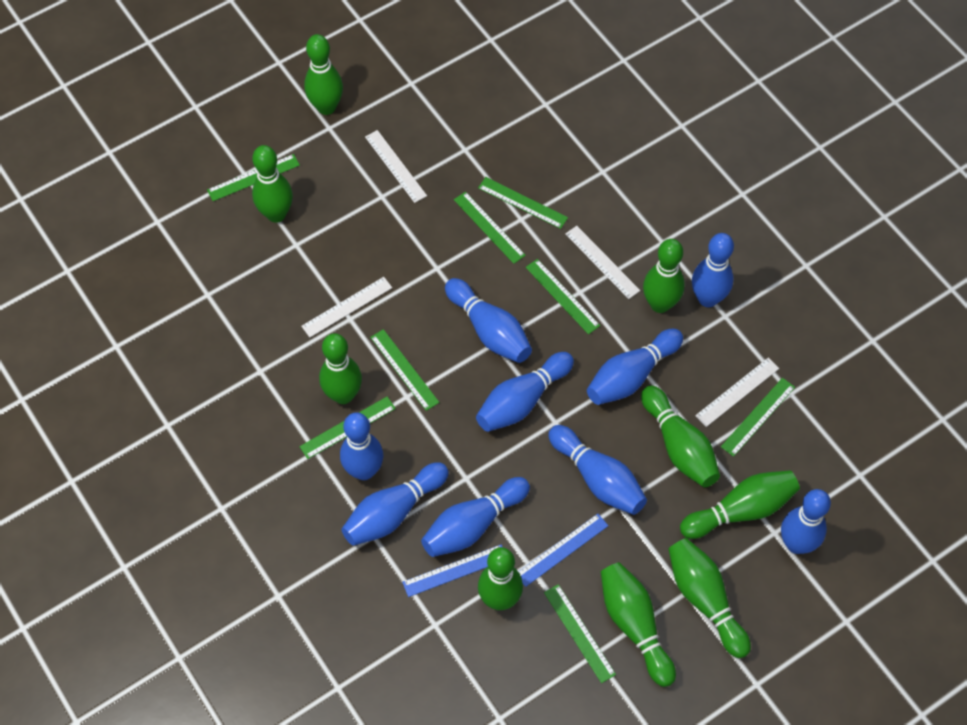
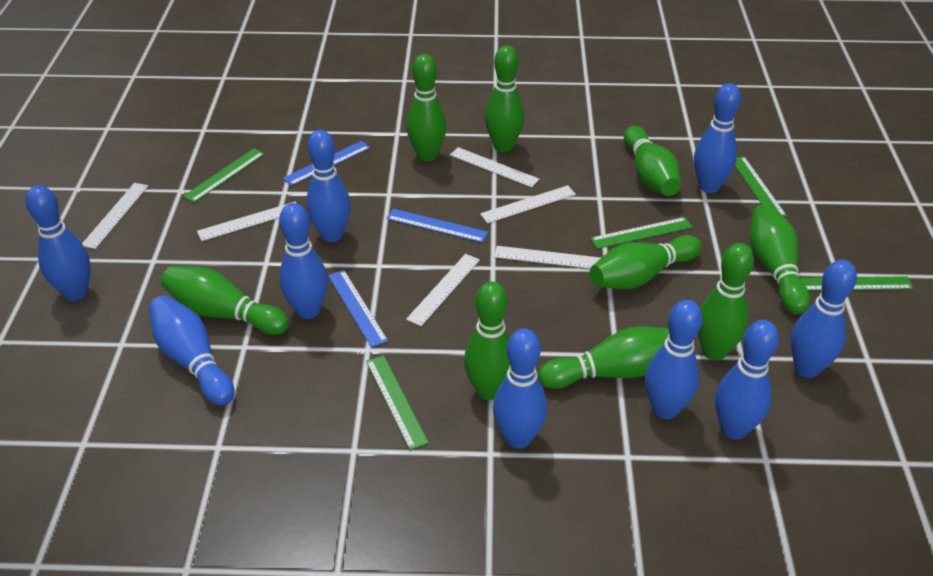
blue ruler: [402,545,502,597] [518,514,608,587] = 2 -> [283,141,370,186] [328,270,388,347] [386,209,488,243] = 3
green ruler: [207,154,300,201] [299,396,396,459] [370,329,439,411] [454,192,526,264] [478,177,568,229] [526,259,600,334] [544,584,616,683] [721,378,795,457] = 8 -> [183,148,265,203] [366,355,429,450] [591,217,692,249] [735,156,787,217] [799,276,914,291] = 5
white ruler: [301,277,392,337] [365,130,427,203] [565,226,640,299] [695,358,779,427] = 4 -> [82,183,148,249] [197,201,296,241] [406,254,480,326] [450,147,540,188] [480,185,576,223] [494,246,601,269] = 6

